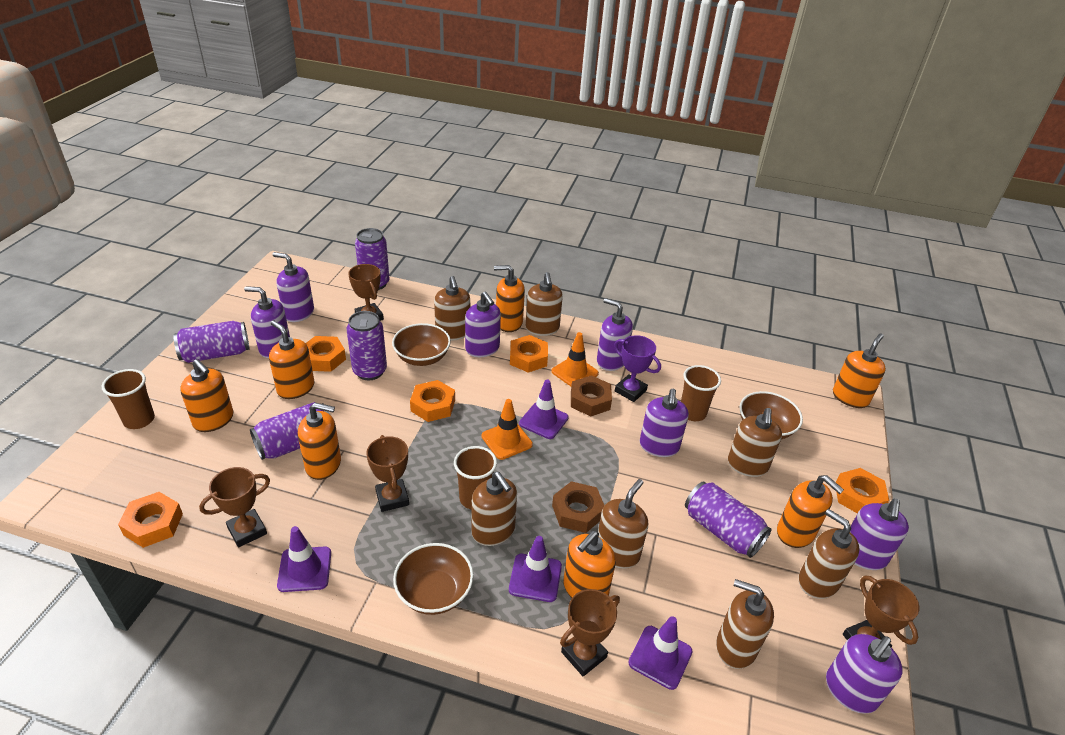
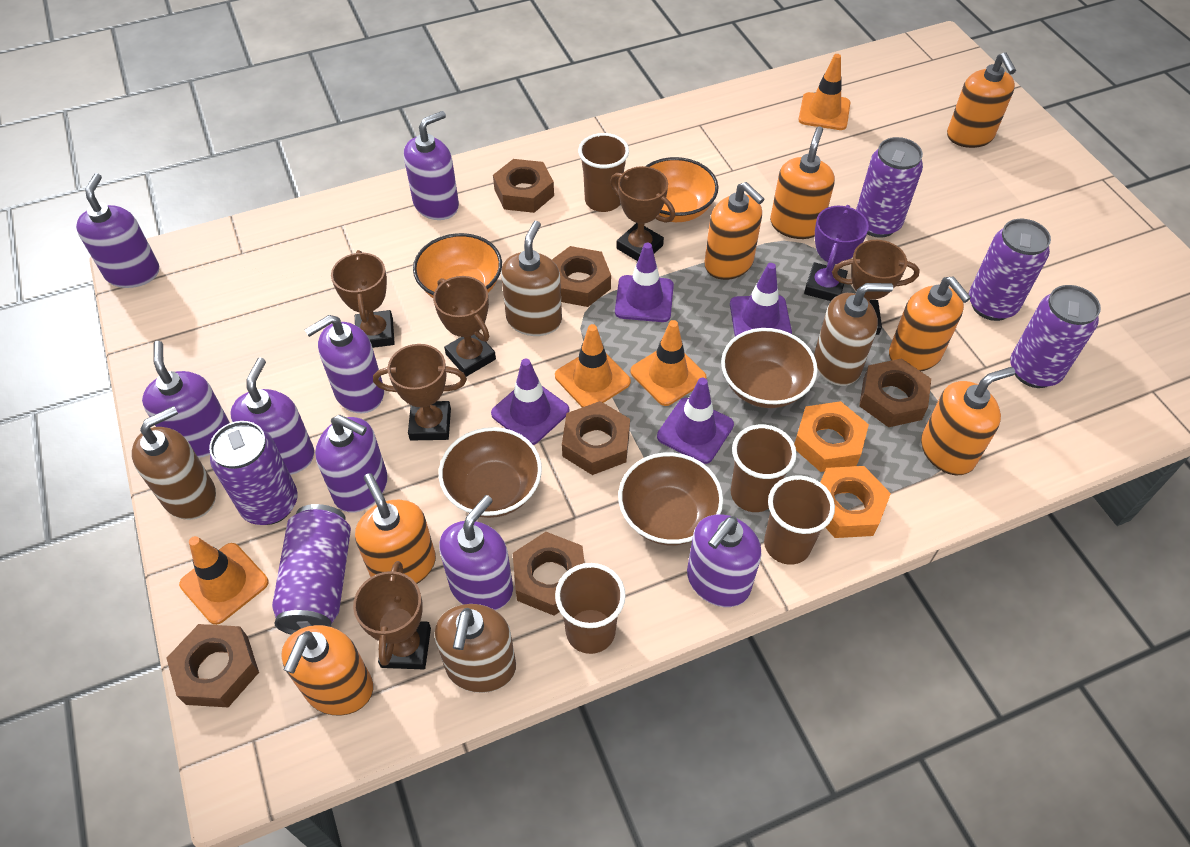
brown cup: [102,369,155,429] [454,446,497,510] [681,365,721,421] = 3 -> [555,563,626,654] [578,133,629,212] [731,424,797,512] [764,475,835,565] = 4
brown nut: [552,481,604,533] [571,375,612,417] = 2 -> [166,624,259,707] [493,159,554,213] [513,532,585,616] [552,246,611,307] [562,401,630,475] [859,358,931,427] = 6
brown soap dispenser: [434,276,470,341] [472,472,517,546] [526,272,563,336] [598,479,648,569] [716,579,774,669] [728,408,782,477] [799,509,859,599] = 7 -> [132,406,216,520] [434,604,516,693] [501,221,562,336] [814,283,893,386] = 4
brown trophy: [199,467,270,548] [348,264,384,321] [366,435,409,512] [560,589,620,677] [843,575,919,647] = 5 -> [331,250,395,348] [353,561,431,669] [373,344,467,441] [433,276,496,377] [610,166,675,261] [832,240,920,335] = 6
orange bowl: none = 0 -> [413,233,502,298] [645,157,718,222] = 2
orange nut: [118,492,183,548] [306,336,346,372] [410,380,455,422] [510,335,548,373] [836,468,889,513] = 5 -> [794,401,869,472] [820,466,891,538] = 2
orange traffic cone: [482,399,533,460] [551,332,599,386] = 2 -> [179,536,268,625] [555,324,631,407] [630,320,707,406] [798,54,850,130] = 4
purple soap dispenser: [244,286,290,358] [272,252,314,322] [465,292,501,357] [597,298,633,371] [640,389,689,457] [826,634,903,714] [850,499,909,570] = 7 -> [76,173,159,288] [142,341,230,458] [230,357,314,475] [305,315,384,413] [315,415,388,513] [404,111,459,220] [439,495,513,610] [687,515,762,607] = 8

